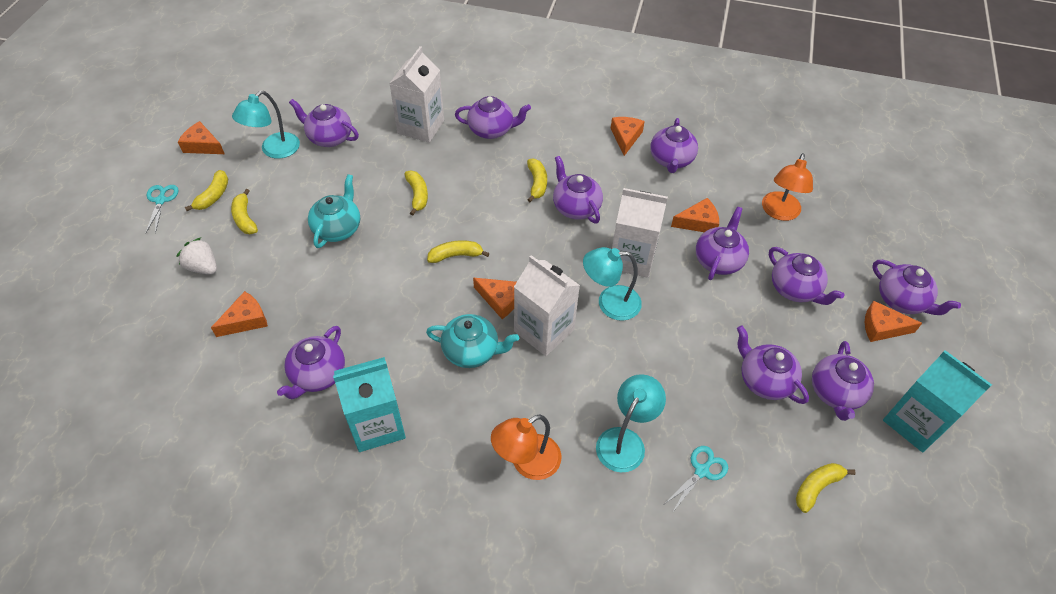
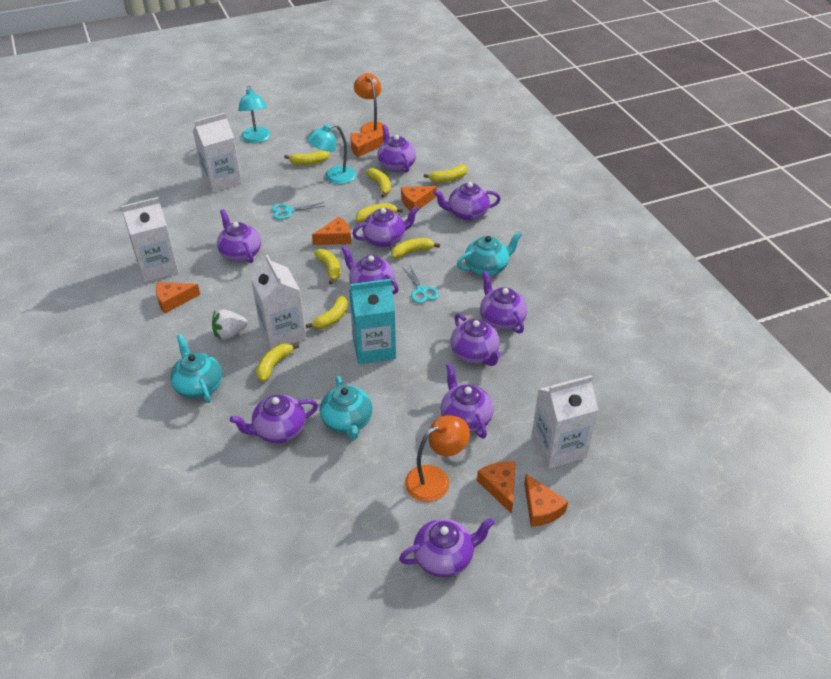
turquoise carton: [333,357,406,452] [883,350,992,452] = 2 -> [349,279,396,364] = 1
turquoise lamp: [232,91,300,159] [583,247,642,321] [596,374,666,472] = 3 -> [238,86,271,143] [307,124,356,184] = 2
turquoise teapot: [308,174,360,248] [426,314,519,368] = 2 -> [170,334,222,403] [320,376,373,440] [457,232,522,276] = 3
white carton: [389,46,444,143] [514,255,580,356] [612,188,668,278] = 3 -> [121,197,179,282] [193,113,242,193] [251,254,306,349] [531,375,598,469] = 4
yellow banana: [185,170,228,211] [231,189,258,234] [404,171,428,216] [427,240,490,263] [527,158,547,202] [796,463,856,513] = 6 -> [256,343,299,382] [284,150,330,165] [306,296,348,329] [314,249,341,284] [356,203,403,222] [366,168,391,198] [391,238,440,259] [424,164,467,183] = 8

